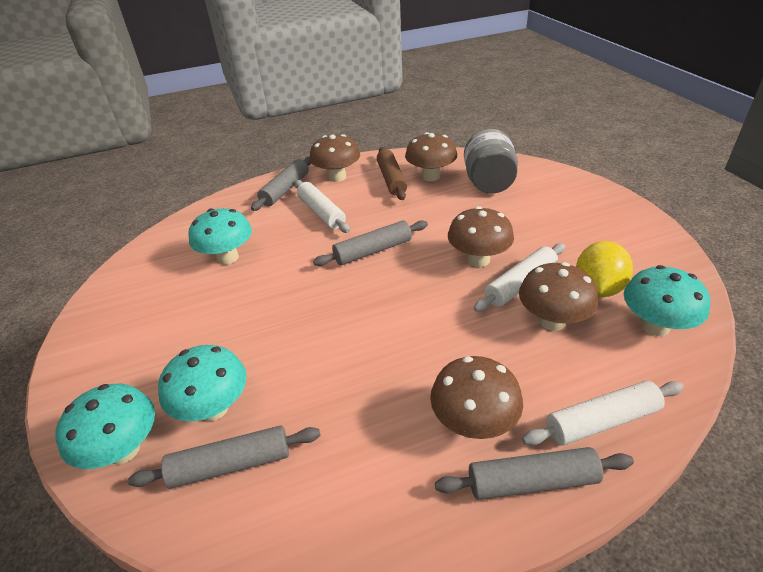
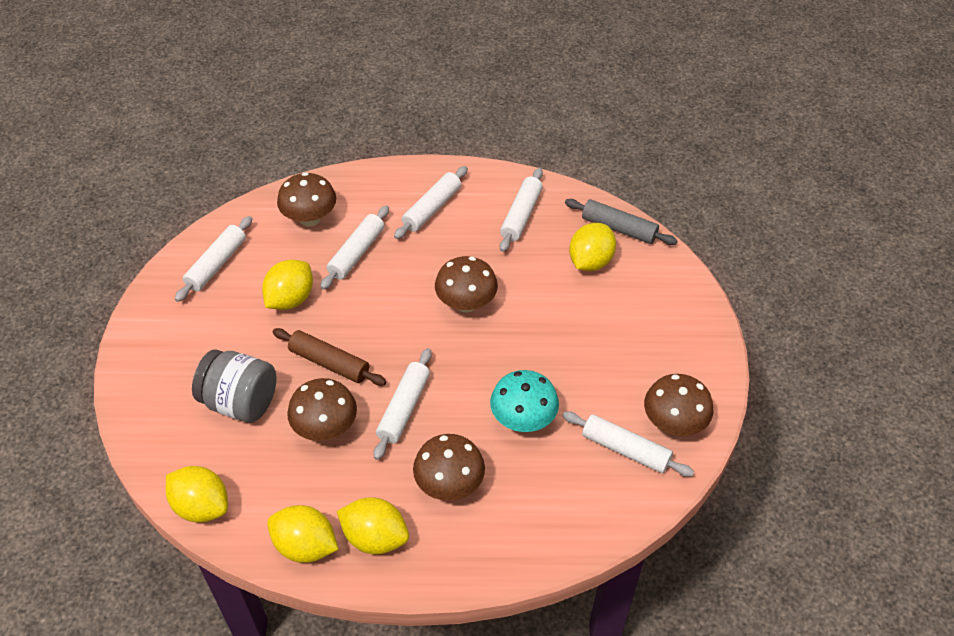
grey rolling pin: [128,425,321,489] [251,157,312,211] [313,220,428,266] [435,447,634,500] = 4 -> [565,199,677,245] = 1
turquoise mushroom: [56,383,155,469] [158,345,247,421] [189,208,252,265] [624,265,710,336] = 4 -> [490,370,559,432] = 1
white rolling pin: [294,180,350,233] [474,243,565,312] [522,381,684,446] = 3 -> [175,216,252,302] [320,205,389,290] [373,348,432,460] [394,166,468,239] [500,168,543,252] [563,411,694,477] = 6
yellow lemon: [576,241,633,297] = 1 -> [166,466,228,522] [262,260,313,310] [267,505,339,563] [337,497,409,554] [569,223,616,271] = 5

